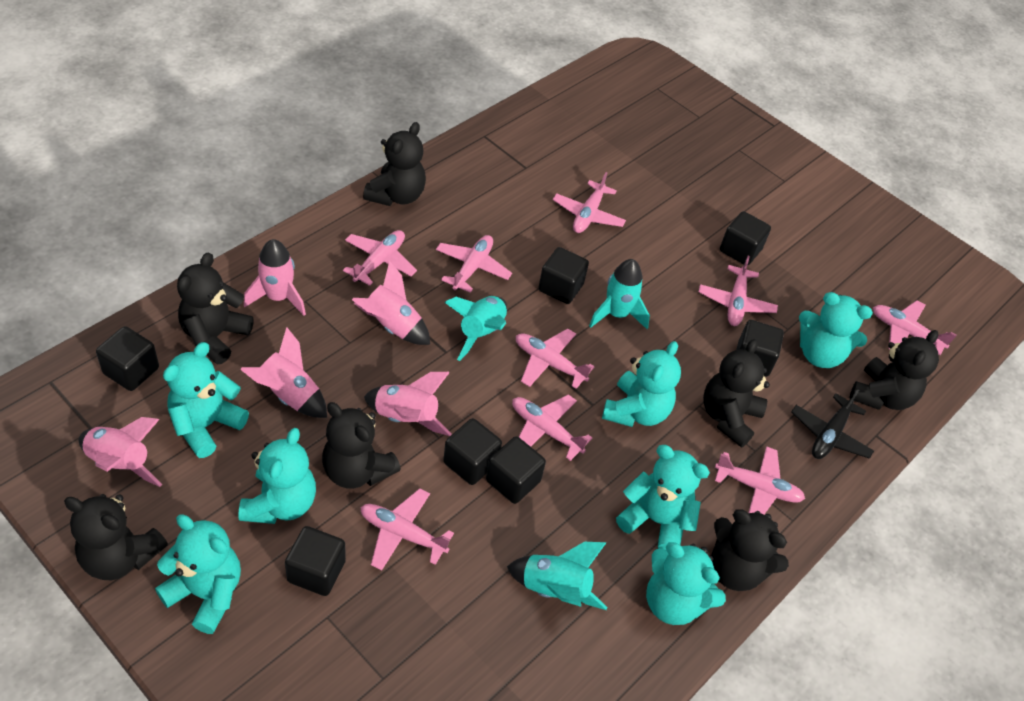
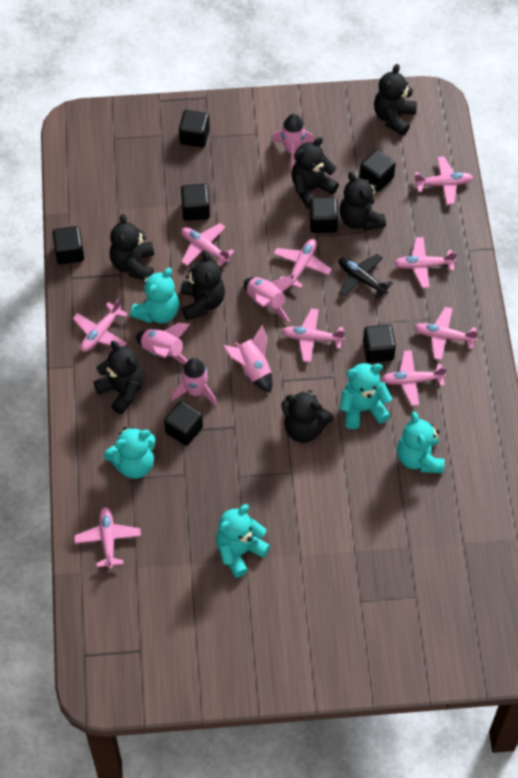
turquoise rocket: [444,296,507,361] [507,542,607,610] [589,259,650,329] = 3 -> none = 0
turquoise teddy bear: [155,514,241,634] [163,342,249,458] [238,428,316,524] [602,341,681,427] [616,445,710,551] [646,542,726,625] [799,292,873,368] = 7 -> [104,426,155,479] [130,268,179,324] [216,504,270,578] [340,363,392,429] [397,411,445,473] = 5

